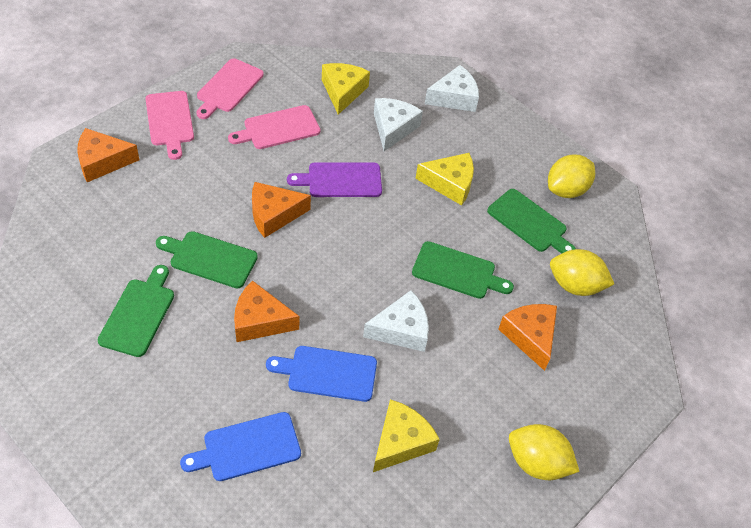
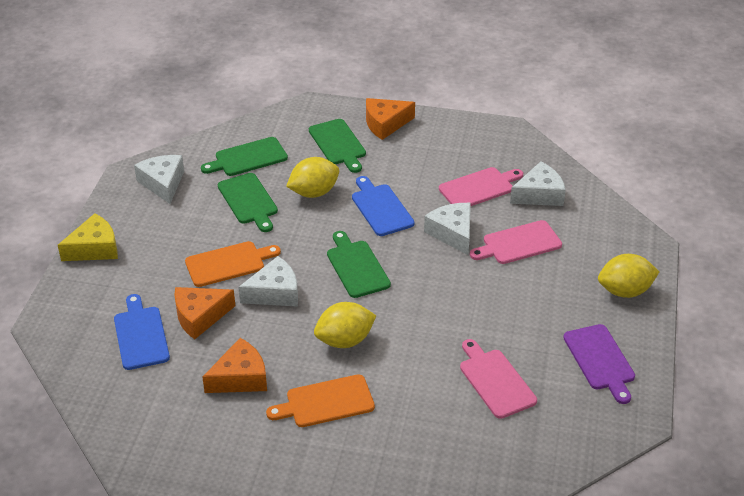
orange cheese: [77,128,139,182] [234,280,300,342] [252,182,311,238] [498,304,557,371] = 4 -> [174,287,235,339] [202,338,267,393] [366,98,415,140] = 3
orange cutting board: none = 0 -> [185,241,281,287] [266,374,375,427] = 2
white cheese: [363,290,429,352] [374,98,423,151] [425,65,479,112] = 3 -> [134,155,184,204] [238,256,298,307] [424,203,471,255] [510,162,566,206] = 4
yellow cheese: [322,63,370,115] [373,399,440,472] [415,153,474,206] = 3 -> [58,213,118,261] = 1

